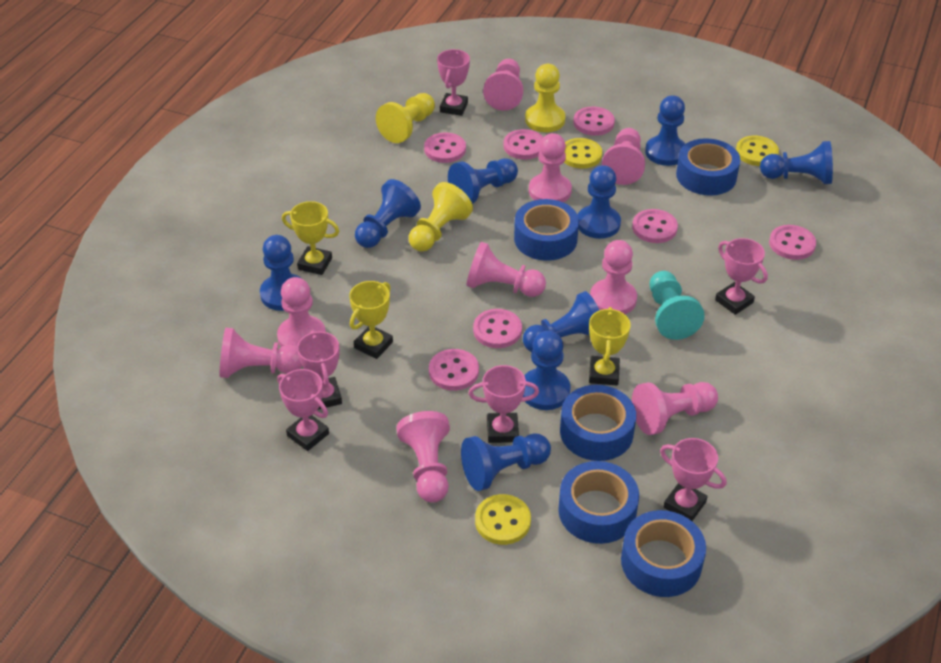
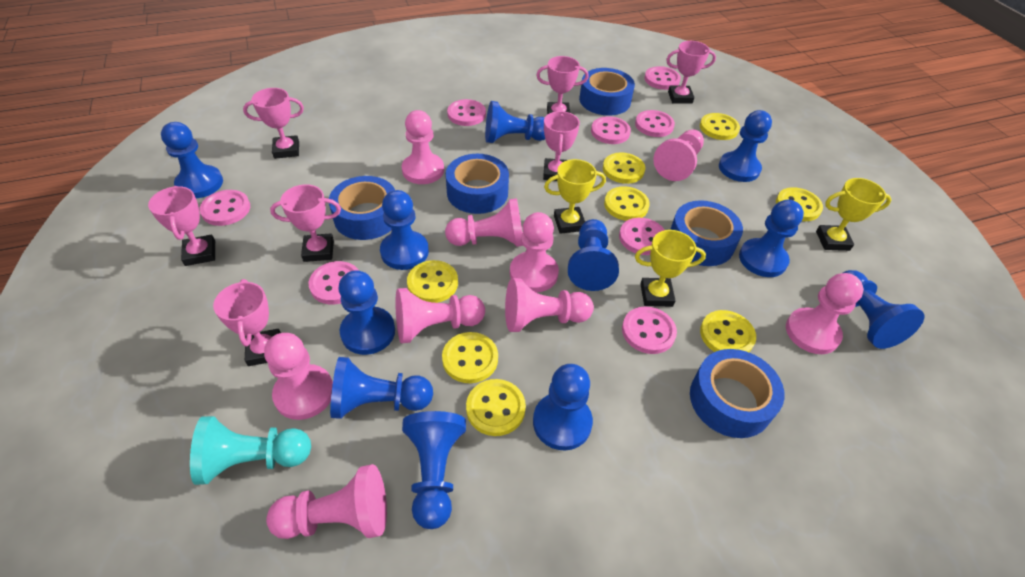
blue pawn: [260,235,302,311] [355,179,421,248] [448,158,518,204] [461,433,551,491] [523,291,599,352] [523,331,571,410] [578,165,621,239] [645,95,685,166] [760,141,833,184] = 9 -> [161,122,223,198] [330,357,433,419] [338,270,395,355] [380,190,429,270] [402,411,466,529] [485,101,545,143] [533,364,593,451] [568,219,619,291] [719,110,772,182] [739,200,804,277] [843,270,925,349] = 11
pink button: [424,132,466,163] [429,349,479,391] [473,309,522,348] [504,129,543,159] [573,107,615,136] [632,209,678,243] [769,225,816,260] = 7 -> [200,190,250,226] [309,261,359,305] [447,99,486,126] [591,116,631,144] [619,218,665,255] [622,306,677,354] [635,110,675,137] [644,66,681,90] = 8
pink trophy: [277,369,329,451] [297,330,342,409] [437,49,470,116] [469,365,539,443] [660,438,726,521] [715,238,768,315] = 6 -> [148,186,215,266] [213,279,281,366] [243,88,304,159] [270,184,341,262] [536,56,589,115] [543,111,580,181] [666,41,716,104] = 7
yellow button: [475,494,531,545] [564,138,602,169] [736,136,779,166] = 3 -> [407,260,458,303] [442,332,498,383] [466,379,526,436] [603,153,645,184] [604,186,650,221] [700,113,740,140] [700,310,756,352] [776,187,823,221] = 8
yellow pawn: [376,93,435,143] [409,182,473,252] [525,64,565,132] = 3 -> none = 0

